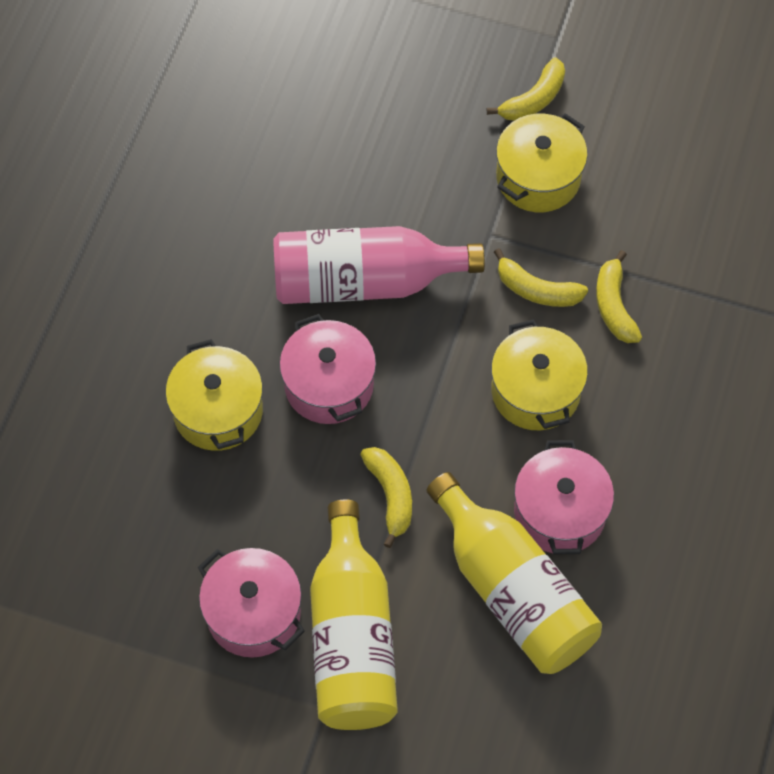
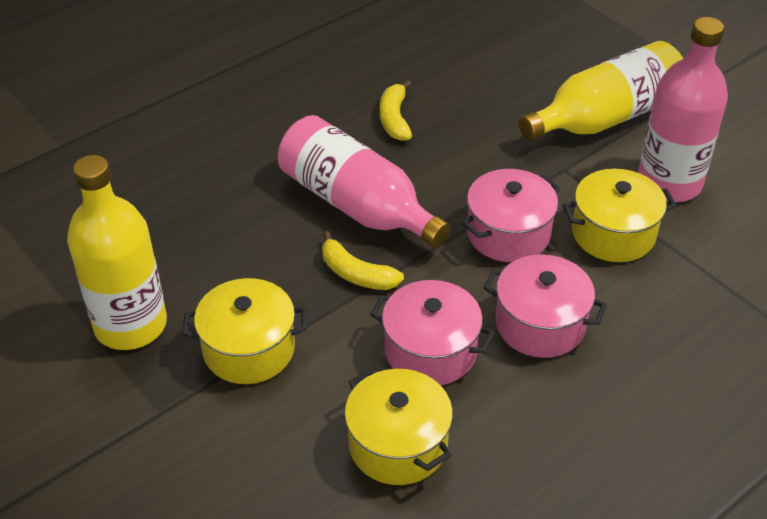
pink bottle: [273,226,485,304] = 1 -> [278,115,451,248] [638,17,728,202] = 2
yellow banana: [360,447,412,548] [487,57,565,121] [494,248,588,307] [596,250,642,343] = 4 -> [322,231,404,290] [380,80,412,141] = 2

